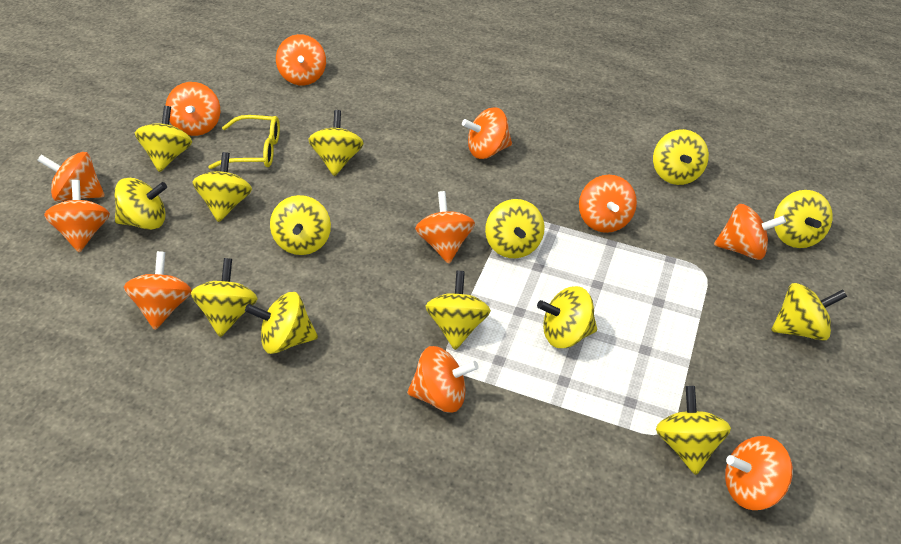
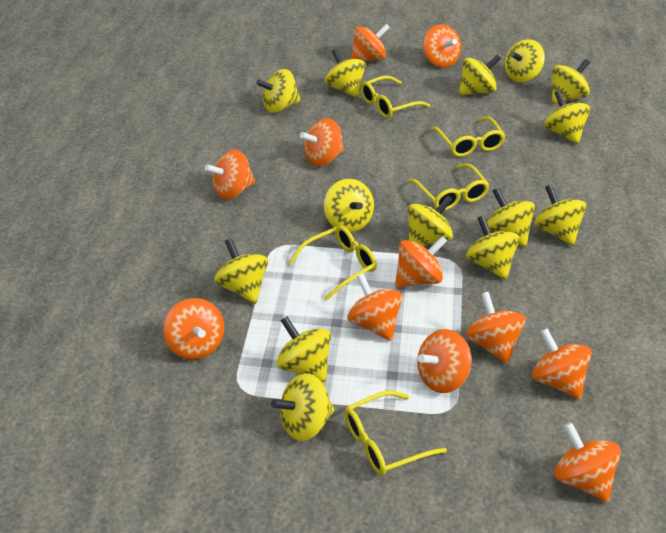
yellow glasses: [208,115,280,169] = 1 -> [289,225,377,301] [344,390,447,475] [360,75,431,118] [408,164,489,211] [431,117,505,157] = 5

